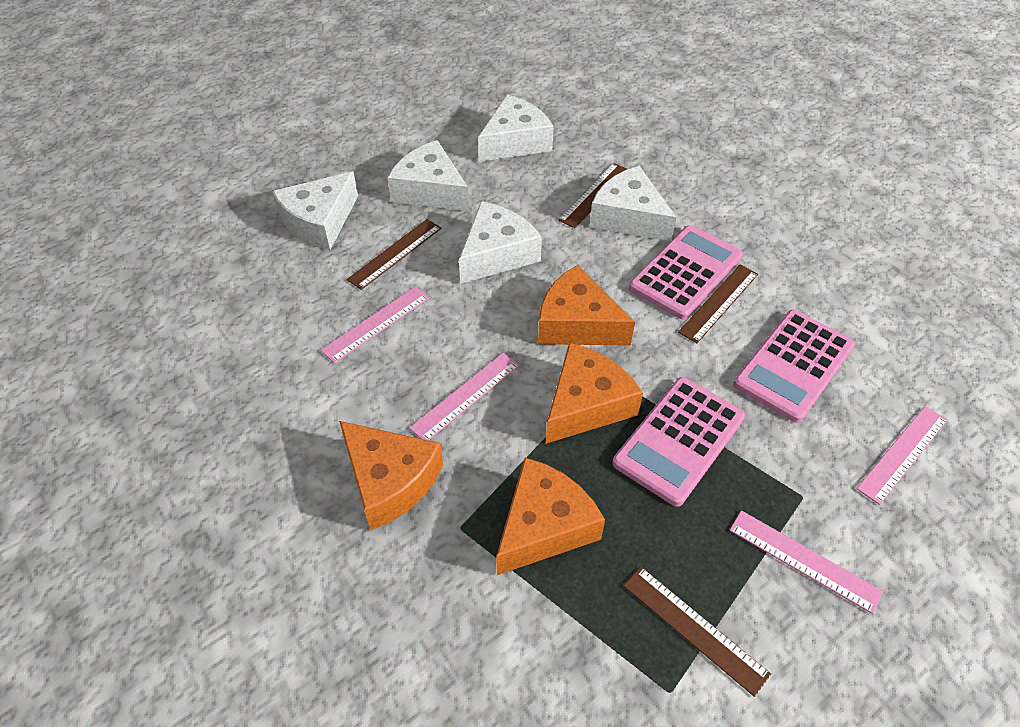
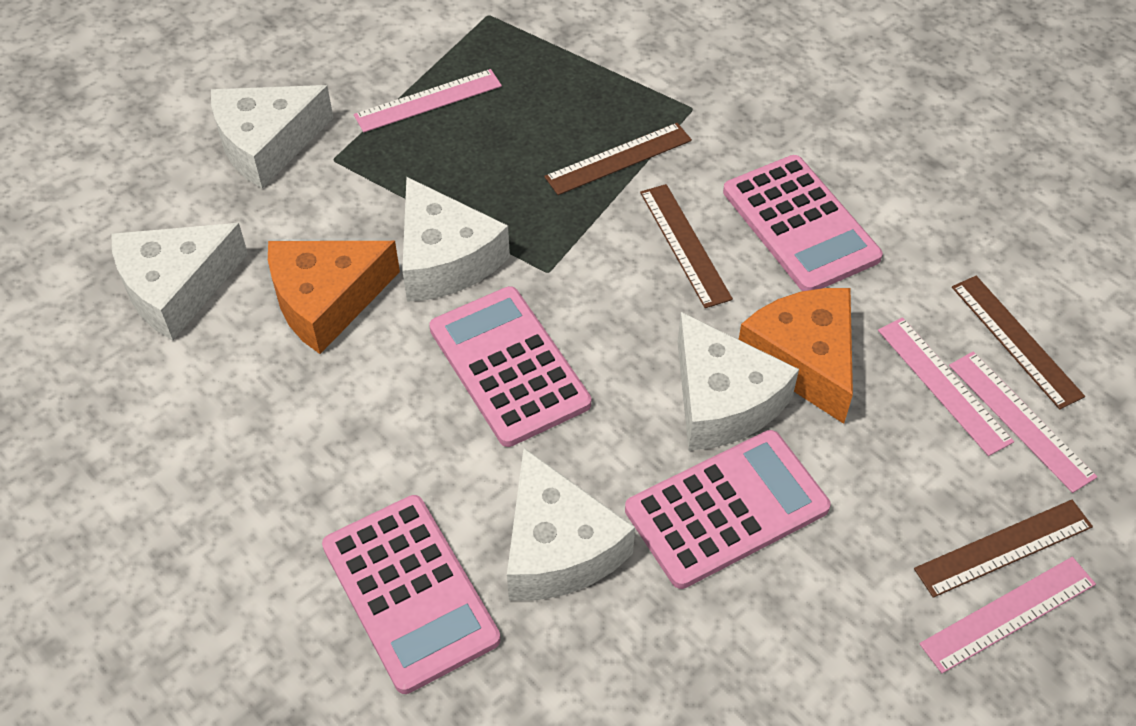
orange cheese: [339,421,443,531] [496,458,605,575] [538,265,635,345] [546,343,643,444] = 4 -> [268,241,400,354] [739,288,853,424] = 2
pink calculator: [612,377,745,507] [629,225,743,320] [733,310,855,423] = 3 -> [322,495,501,694] [429,286,591,447] [625,430,831,589] [723,155,883,291] = 4

